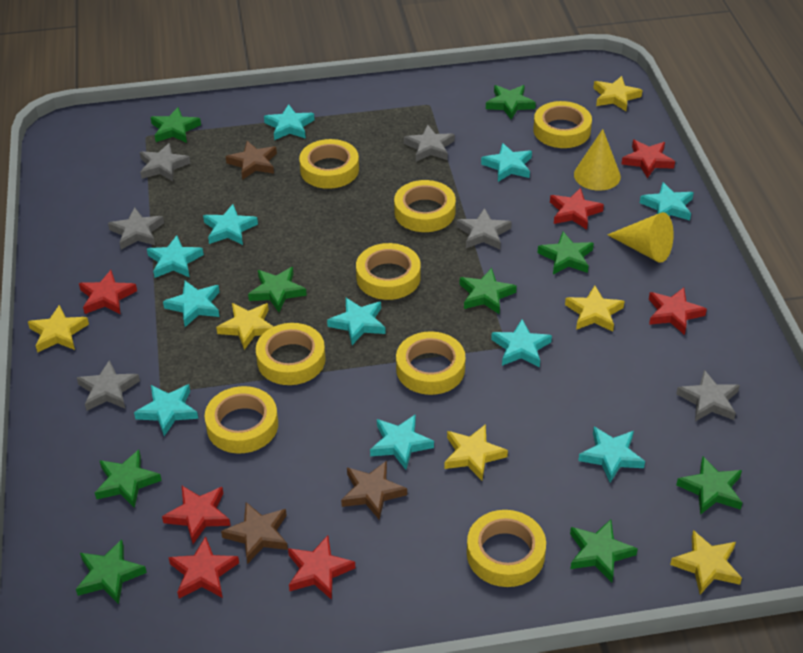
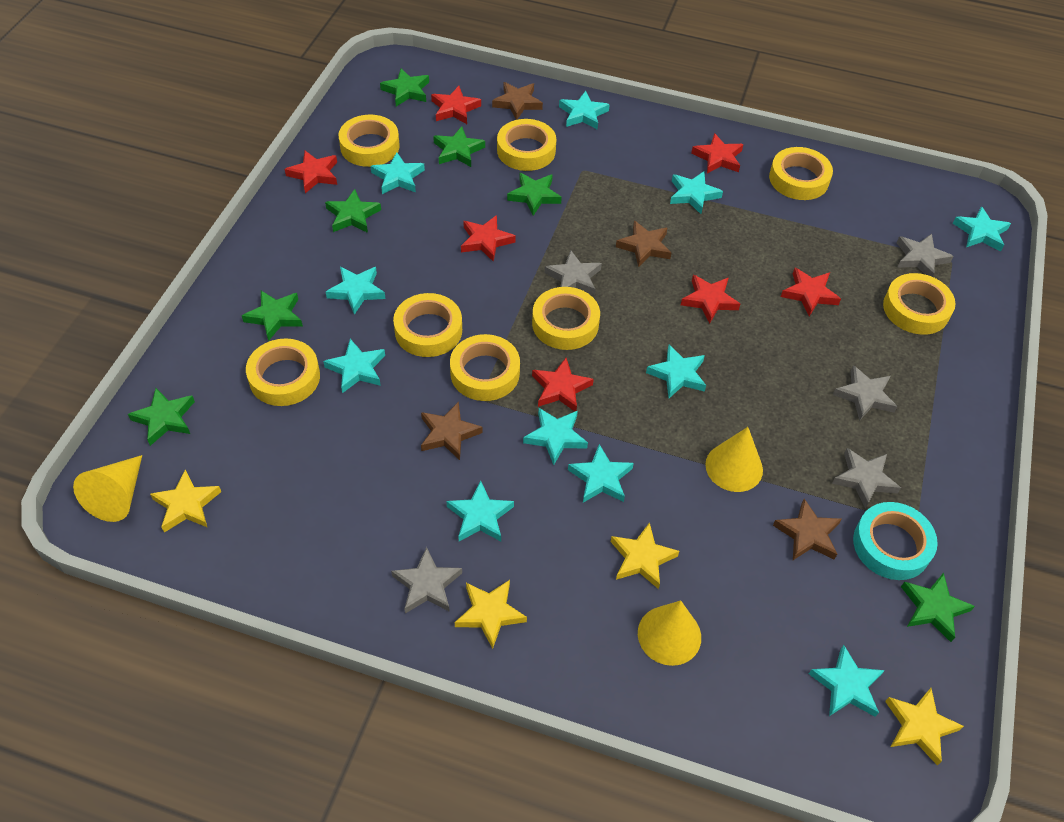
brown star: [221,502,288,564] [225,141,277,180] [341,461,407,520] = 3 -> [421,401,483,460] [492,82,543,120] [616,221,671,268] [773,499,842,560] = 4
green star: [76,539,147,604] [95,450,162,508] [150,107,201,143] [248,267,307,312] [460,268,517,314] [486,85,536,120] [538,232,594,275] [570,519,638,582] [676,456,742,515] = 9 -> [128,388,195,446] [242,291,303,341] [325,189,381,233] [380,69,429,106] [433,126,485,167] [507,173,562,216] [901,573,975,642] = 7
grey star: [77,360,140,411] [108,207,164,250] [140,143,191,181] [404,125,455,162] [456,208,512,249] [676,370,740,421] = 6 -> [391,547,462,614] [545,250,602,295] [832,448,901,508] [833,365,897,421] [897,234,954,277] = 5
turquoise tape: none = 0 -> [853,502,938,580] = 1
yellow cone: [574,129,621,191] [607,212,674,263] = 2 -> [73,455,142,522] [638,600,701,666] [705,427,763,492] = 3
yellow star: [28,305,89,353] [216,303,274,350] [444,424,508,481] [565,285,625,332] [593,76,642,111] [670,530,742,595] = 6 -> [150,469,221,533] [455,580,527,649] [611,522,679,589] [885,688,964,766] = 4

